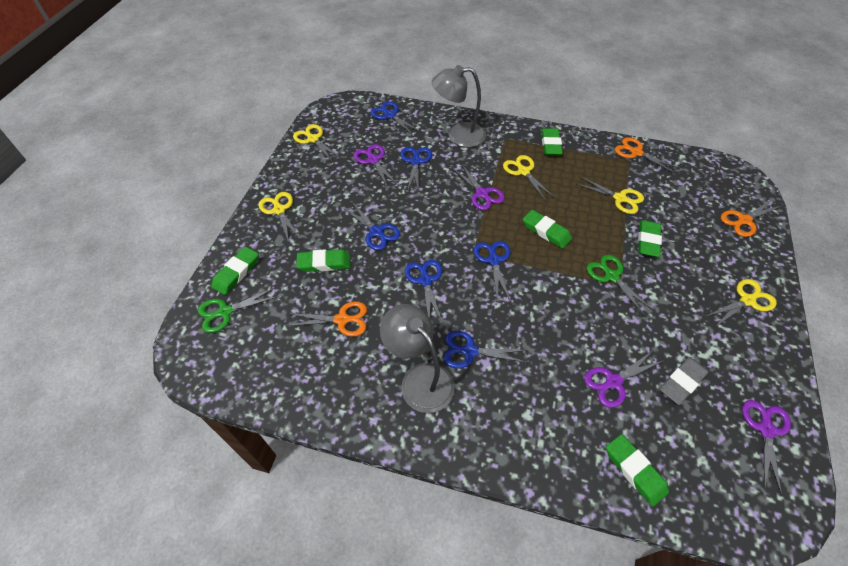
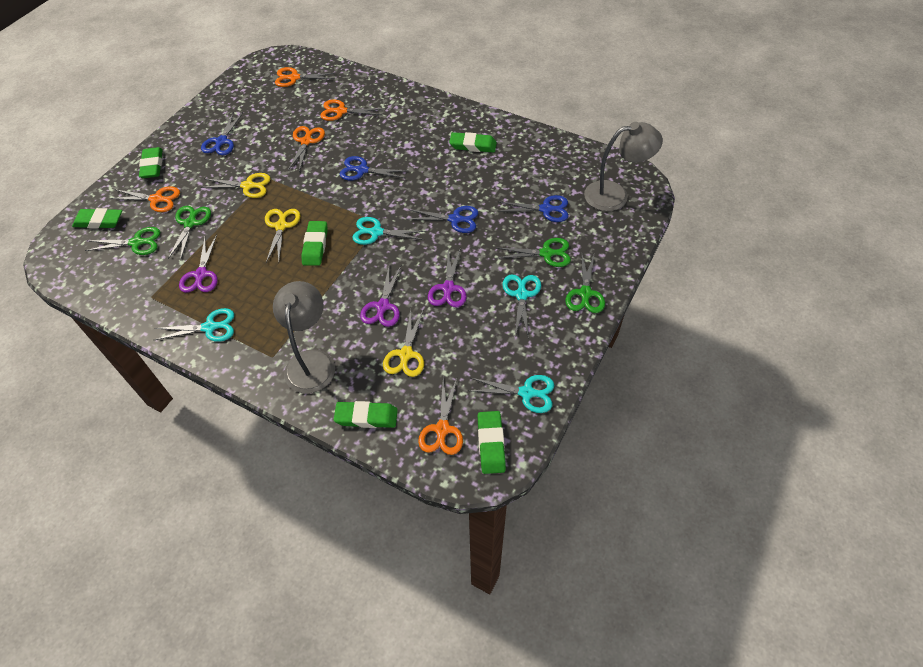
blue scissors: [343,202,400,250] [371,101,421,136] [401,147,432,192] [405,260,443,323] [443,331,528,369] [474,241,511,303] = 6 -> [201,113,243,155] [340,156,408,181] [408,206,479,233] [497,195,568,222] = 4
green scissors: [198,287,279,333] [587,255,655,316] = 2 -> [85,227,160,255] [168,206,211,261] [497,238,571,267] [566,255,605,313] = 4
grey eraser: [660,357,709,405] = 1 -> none = 0
orange scissors: [287,301,367,337] [615,137,680,173] [721,199,783,237] = 3 -> [110,186,180,212] [275,67,335,87] [288,126,325,172] [320,99,384,121] [418,378,463,455] = 5
purple scissors: [354,144,398,188] [452,165,505,210] [584,351,663,408] [742,400,791,495] = 4 -> [179,235,217,293] [360,266,401,327] [428,248,467,307] = 3
turquoise scissors: none = 0 -> [154,308,234,342] [352,217,426,245] [470,375,554,413] [503,275,541,339] = 4
yellow scissors: [259,192,301,242] [293,124,341,161] [503,155,555,201] [575,176,644,214] [706,279,777,327] = 5 -> [201,173,271,198] [265,209,300,262] [383,309,424,377] = 3

